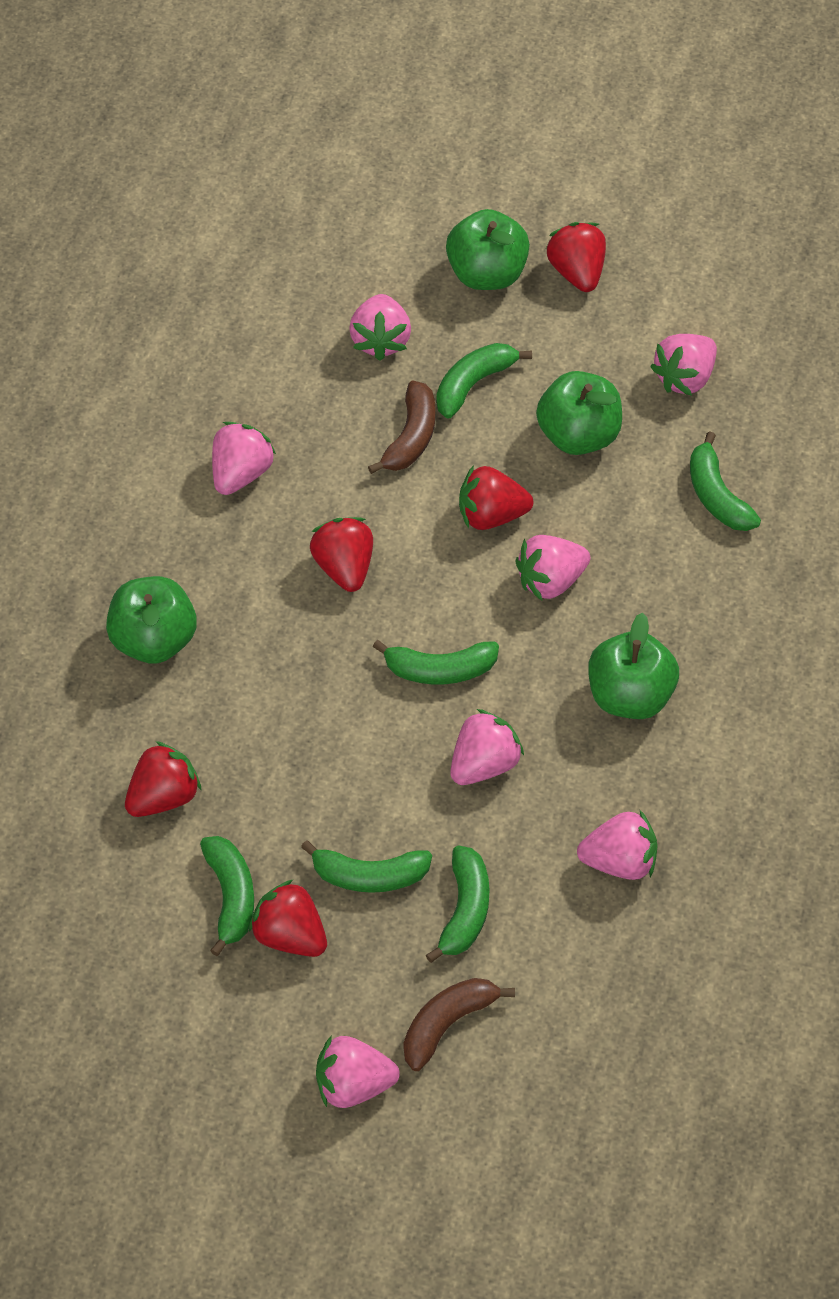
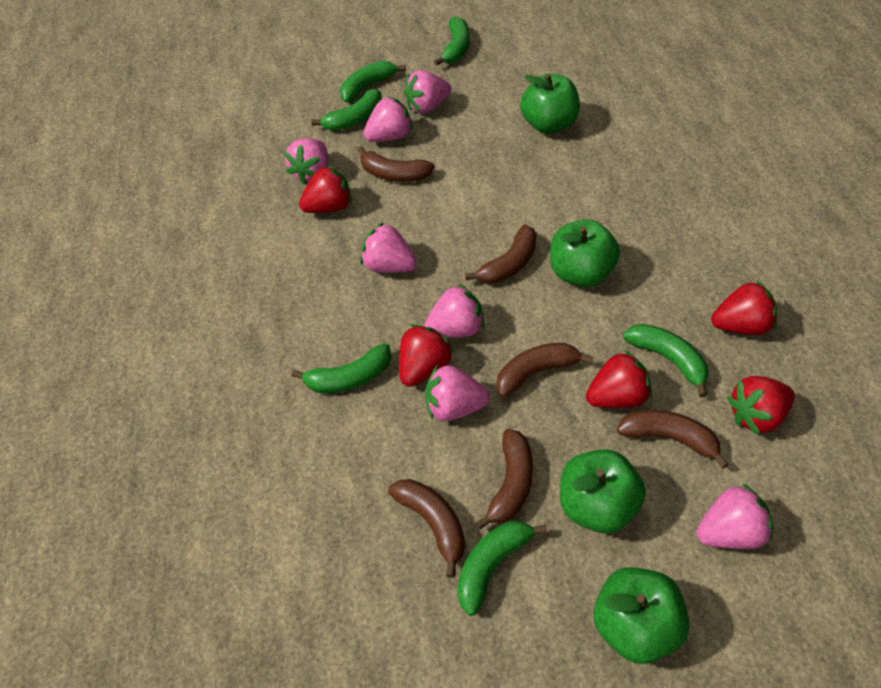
brown banana: [368,381,436,474] [404,978,515,1071] = 2 -> [357,146,435,182] [388,479,465,578] [465,224,536,284] [475,429,533,529] [496,343,593,398] [617,410,729,469] = 6

